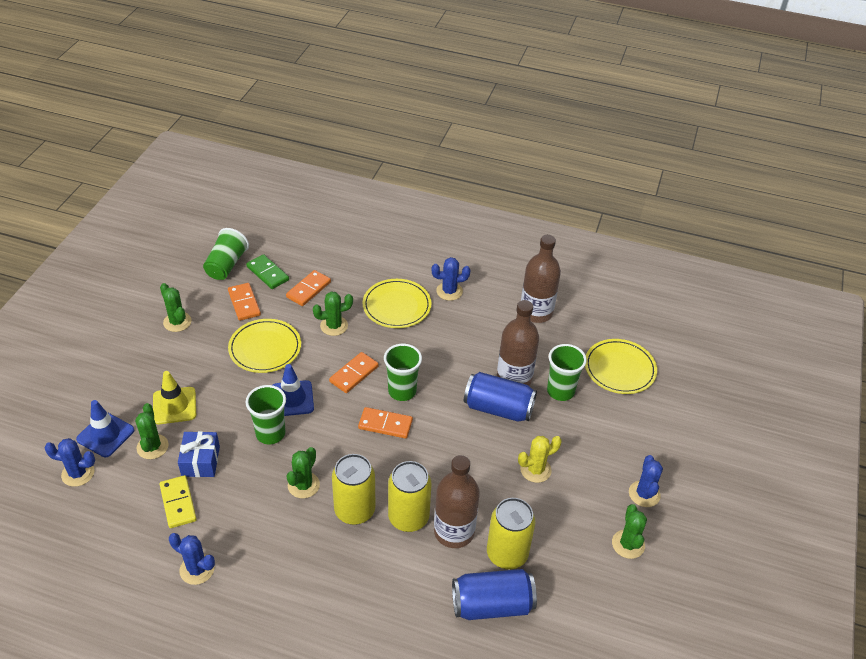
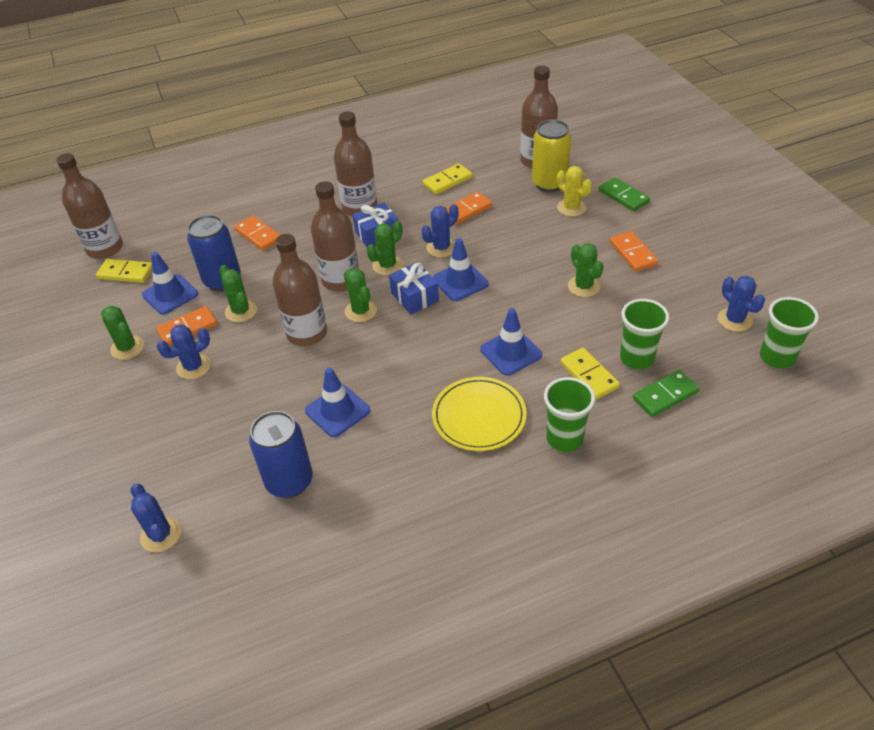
blue gift: [178,431,220,477] = 1 -> [353,203,398,247] [389,262,439,314] = 2
blue traffic cone: [76,400,134,457] [273,364,314,416] = 2 -> [142,252,198,315] [305,367,370,437] [433,238,489,301] [480,308,542,376] = 4
brown bottle: [434,455,480,548] [497,300,539,386] [521,235,561,323] = 3 -> [57,153,123,259] [273,234,327,346] [311,181,359,291] [334,111,377,216] [521,66,558,169] = 5
green cup: [203,228,249,280] [246,385,286,444] [384,344,422,401] [547,344,587,401] = 4 -> [544,377,595,452] [620,299,669,369] [760,297,819,369] = 3
green domino: [246,254,289,289] = 1 -> [599,177,650,211] [633,370,700,417] = 2
yellow can: [332,454,375,525] [388,461,432,532] [487,498,535,569] = 3 -> [532,120,571,192] = 1
yellow domino: [160,475,197,528] = 1 -> [96,259,152,283] [423,164,472,194] [560,348,620,399] = 3
yellow plate: [228,319,301,373] [363,279,431,328] [585,339,657,394] = 3 -> [432,377,527,451] = 1
yellow traffic cone: [153,371,196,424] = 1 -> none = 0

